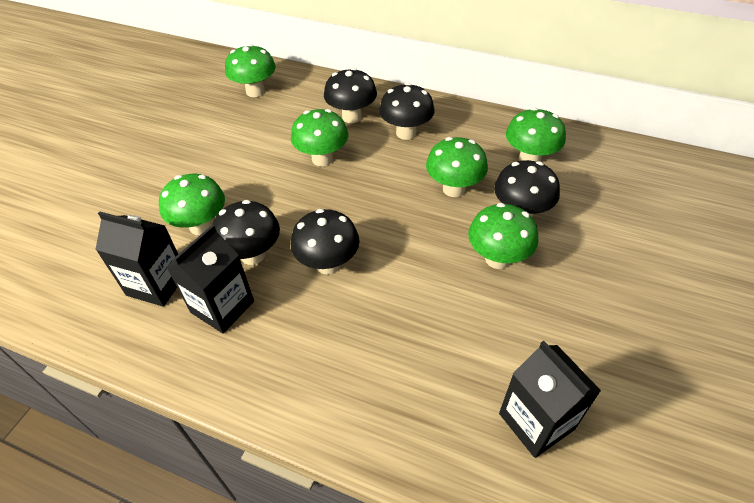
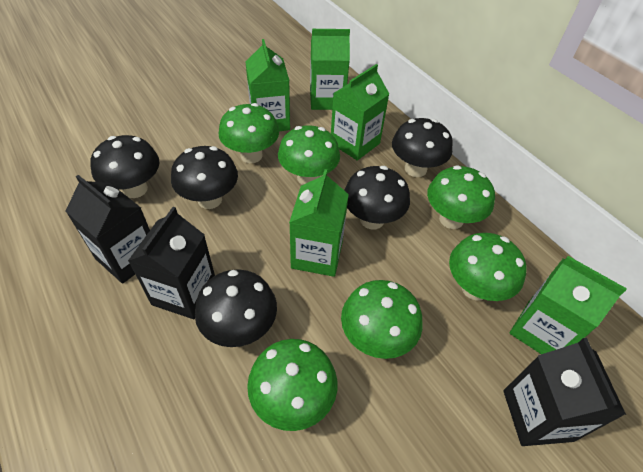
green carton: none = 0 -> [245,39,290,131] [289,169,349,277] [310,29,350,110] [331,64,389,161] [510,256,627,354] = 5

